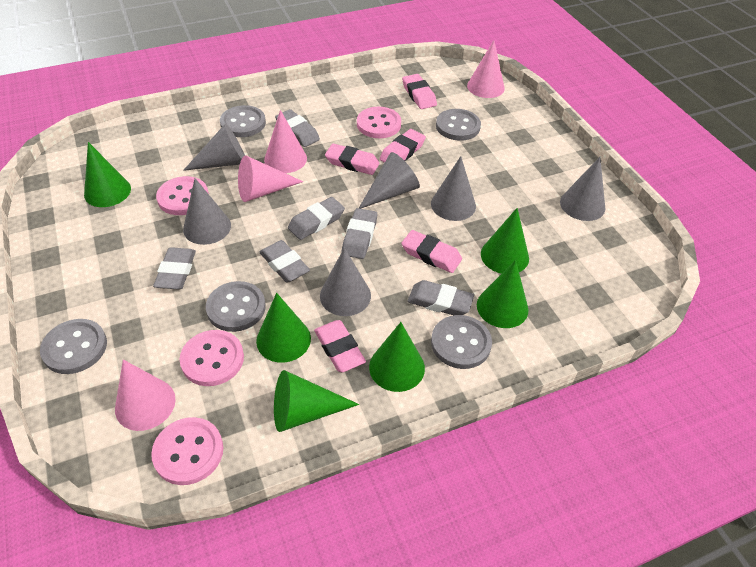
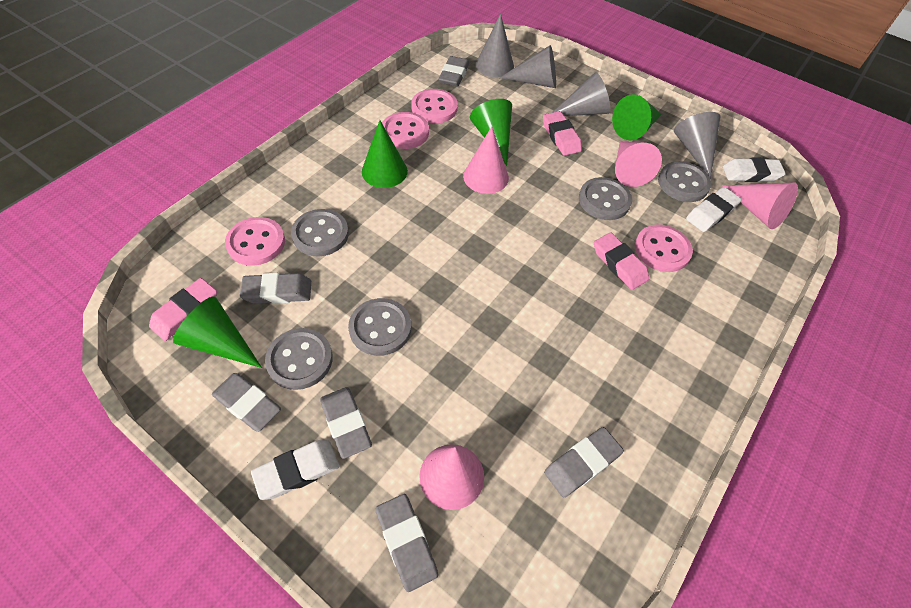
green cone: [84,142,131,207] [256,293,311,363] [274,370,359,432] [369,322,425,392] [477,260,529,328] [481,208,529,274] = 6 -> [173,296,262,368] [362,120,408,188] [470,99,512,166] [612,94,662,140] = 4
grey cone: [183,124,245,171] [183,178,231,245] [320,248,371,316] [359,152,420,209] [431,156,476,221] [560,157,605,221] = 6 -> [476,14,514,77] [500,45,556,88] [552,72,610,116] [674,112,721,179] = 4
pink eraser: [314,320,366,372] [325,144,379,175] [380,129,426,163] [401,230,462,273] [402,74,437,109] = 5 -> [149,278,217,341] [543,111,582,156] [594,232,649,290] = 3
white eraser: none = 0 -> [251,440,340,500] [686,187,742,232] [723,157,786,182] = 3

